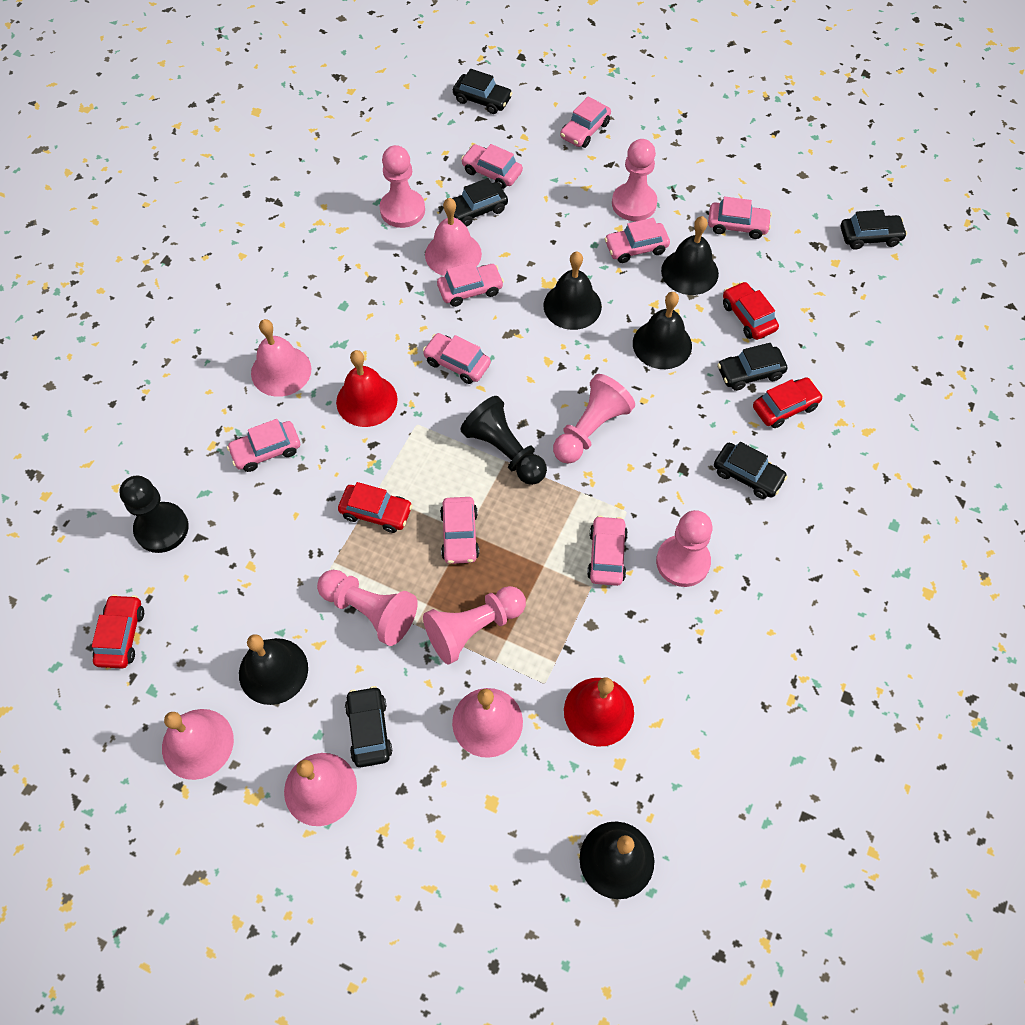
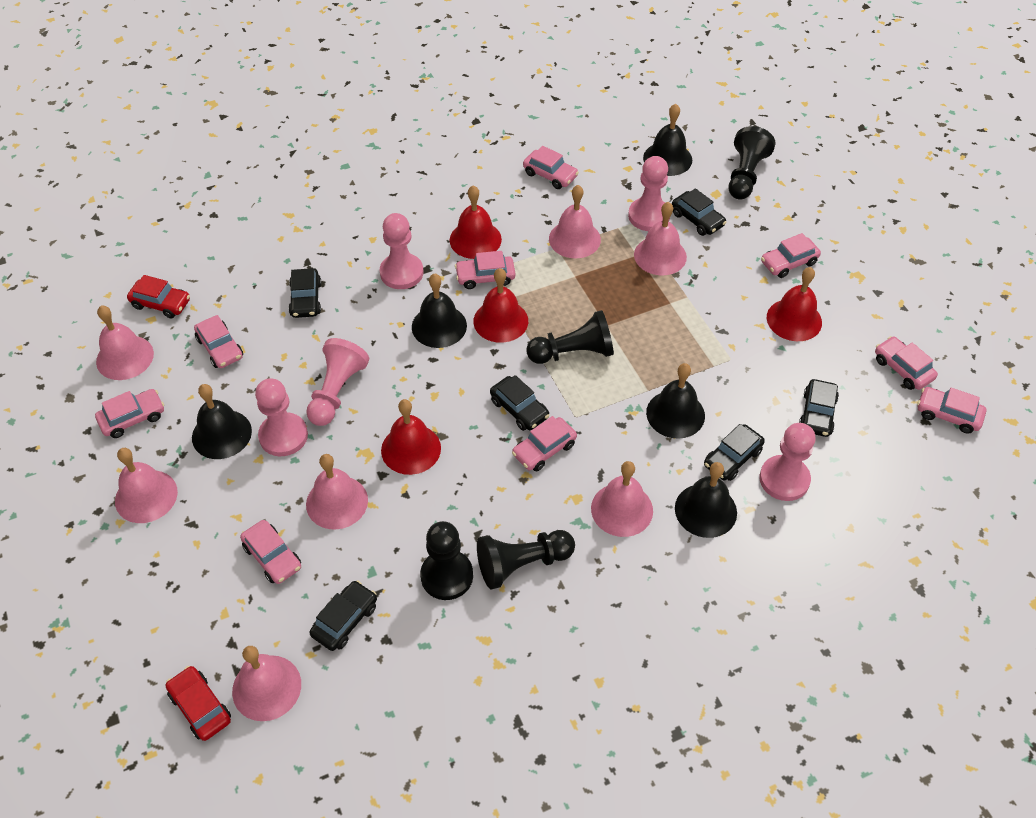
black pawn: [119,476,189,553] [460,396,547,485] = 2 -> [420,521,473,600] [477,530,575,590] [526,310,614,364] [729,126,776,200] = 4
pink bell: [162,709,234,780] [251,319,312,397] [284,753,357,826] [425,198,482,276] [452,688,523,758] = 5 -> [96,306,154,380] [115,448,178,523] [232,646,301,721] [306,454,368,530] [549,185,601,258] [591,461,653,537] [634,202,687,275] = 7
pink pawn: [317,570,418,646] [380,145,425,228] [423,586,526,664] [553,374,635,464] [612,139,657,221] [656,510,712,587] = 6 -> [255,378,308,456] [306,338,369,426] [380,213,424,289] [628,156,670,231] [760,423,815,501] = 5
red bell: [336,350,398,427] [564,677,634,746] = 2 -> [381,399,441,475] [450,185,502,259] [473,268,528,343] [767,267,822,341] = 4
red car: [92,594,144,668] [338,482,413,533] [723,282,779,340] [753,377,823,428] = 4 -> [127,275,190,318] [166,666,231,741] = 2

